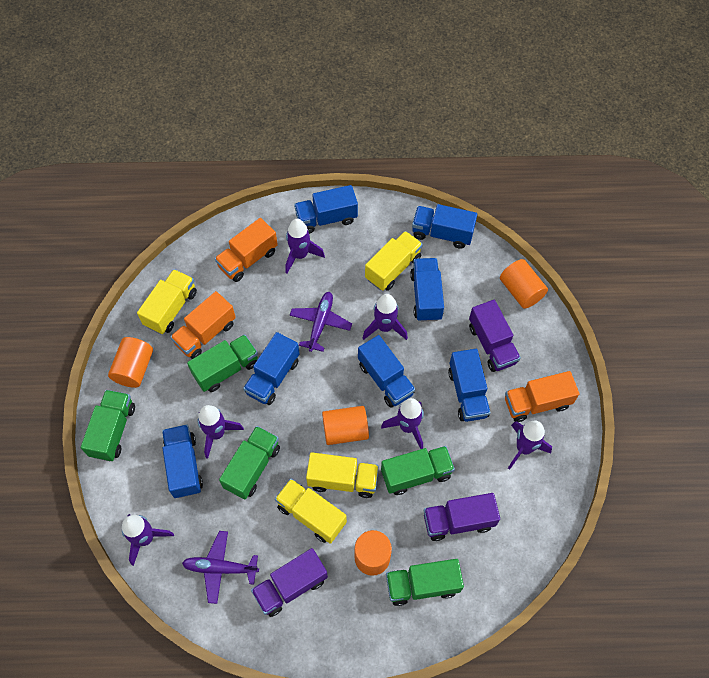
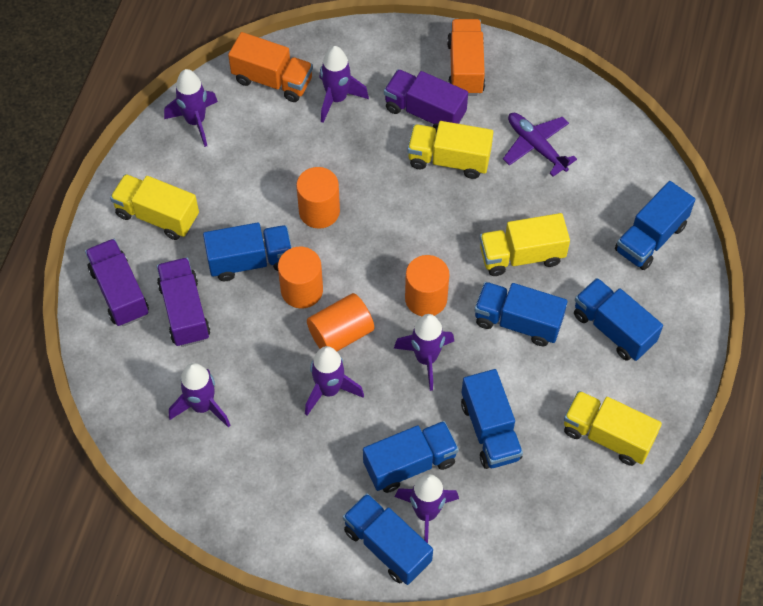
green truck: [81,390,135,461] [187,334,258,392] [219,426,280,500] [381,446,455,495] [386,559,464,606] = 5 -> none = 0
orange truck: [170,291,236,359] [215,218,278,282] [505,371,579,422] = 3 -> [228,32,313,102] [447,19,485,96] = 2
purple plane: [182,531,259,604] [290,292,352,352] = 2 -> [503,113,577,177] = 1

